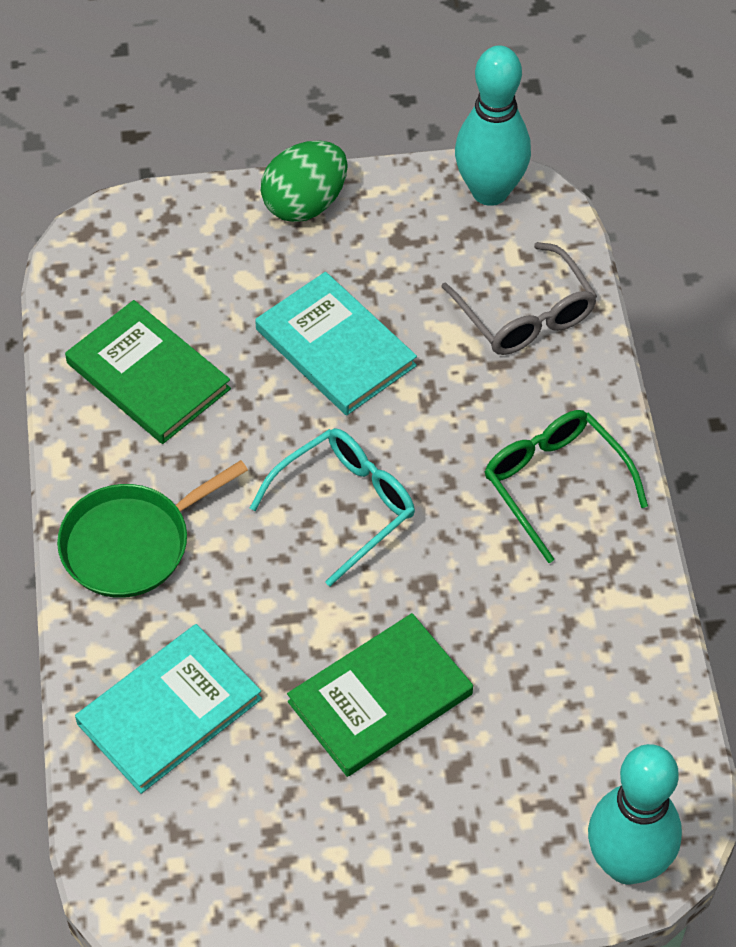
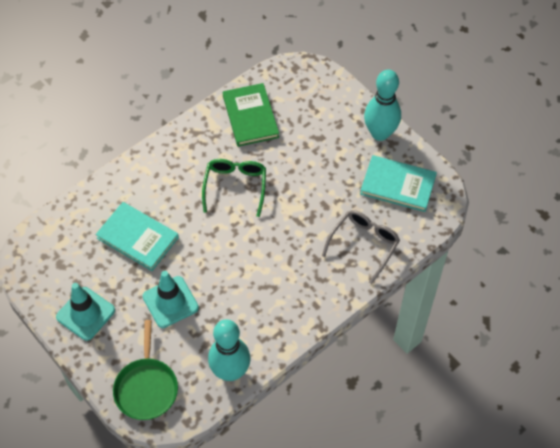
green book: [65,300,231,444] [287,613,473,777] = 2 -> [223,83,279,147] = 1
green egg: [261,141,348,222] = 1 -> none = 0
turquoise glasses: [250,428,415,586] = 1 -> none = 0
turquoise traffic cone: none = 0 -> [56,283,115,341] [143,271,199,328] = 2

